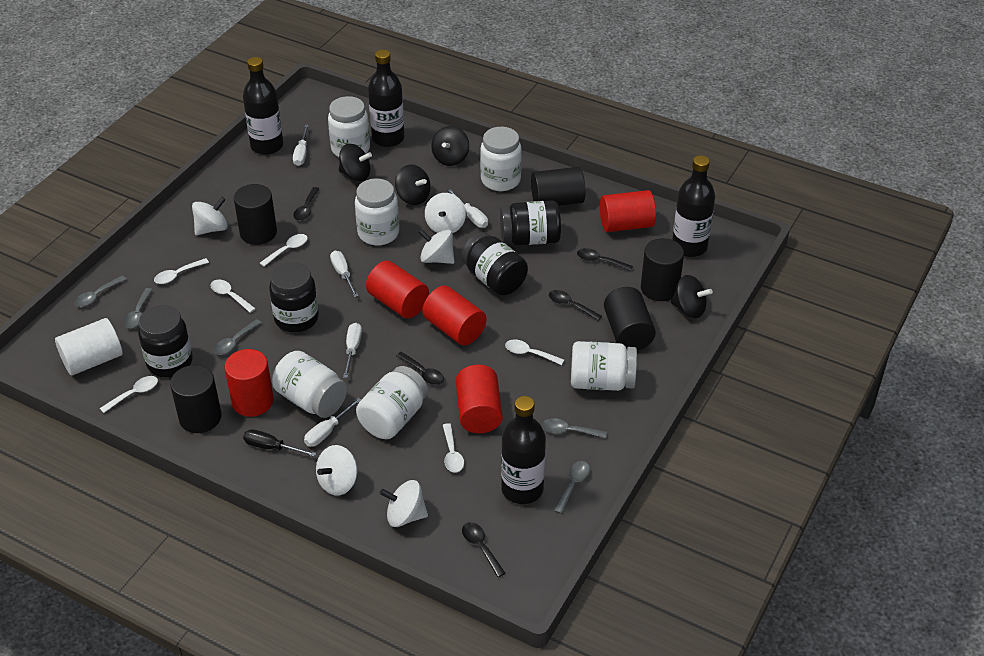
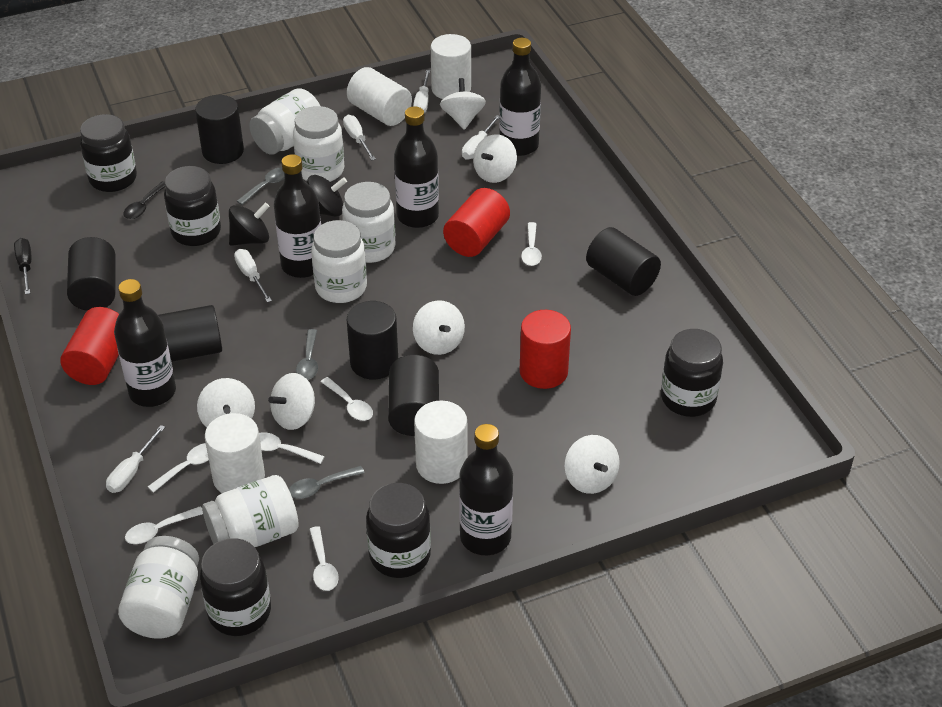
black bottle: [243,57,284,155] [368,50,405,147] [501,396,546,504] [672,155,715,257] = 4 -> [114,279,176,407] [274,154,321,278] [394,106,439,228] [459,424,513,555] [499,38,541,156] = 5
black cylinder: [170,365,222,433] [234,184,277,245] [531,167,585,206] [604,287,656,350] [641,238,684,301] = 5 -> [67,237,116,311] [158,305,222,362] [195,95,244,164] [347,301,398,380] [388,355,439,436] [586,227,661,296] = 6
black jar: [138,305,193,377] [269,262,319,332] [461,232,528,295] [500,201,561,245] = 4 -> [80,114,137,192] [164,166,221,246] [200,538,271,636] [366,483,431,578] [661,329,723,417] = 5
black spinning top: [339,144,372,181] [395,164,431,205] [431,126,469,166] [671,275,713,318] = 4 -> [229,203,270,246] [307,175,347,217] = 2
black spoon: [293,187,320,221] [396,352,444,385] [462,522,506,577] [549,290,602,321] [577,248,633,271] = 5 -> [123,181,165,219] = 1
grey spoon: [74,276,126,307] [124,288,153,328] [214,319,262,355] [542,418,607,438] [554,461,590,514] = 5 -> [237,167,285,205] [289,466,365,499] [296,329,318,380] = 3
red cylinder: [225,349,274,417] [366,261,429,319] [422,285,486,345] [456,365,503,433] [600,190,656,232] = 5 -> [60,307,119,385] [443,188,510,257] [520,310,571,389] = 3
white cylinder: [55,318,122,375] = 1 -> [205,413,265,493] [347,67,412,126] [414,401,467,484] [431,34,471,99] = 4
white spinning top: [192,197,228,235] [316,445,357,495] [380,480,428,527] [418,228,455,264] [425,193,466,233] = 5 -> [197,378,255,428] [268,373,315,430] [413,300,465,355] [440,78,486,130] [473,134,517,183] [565,435,620,494] = 6

